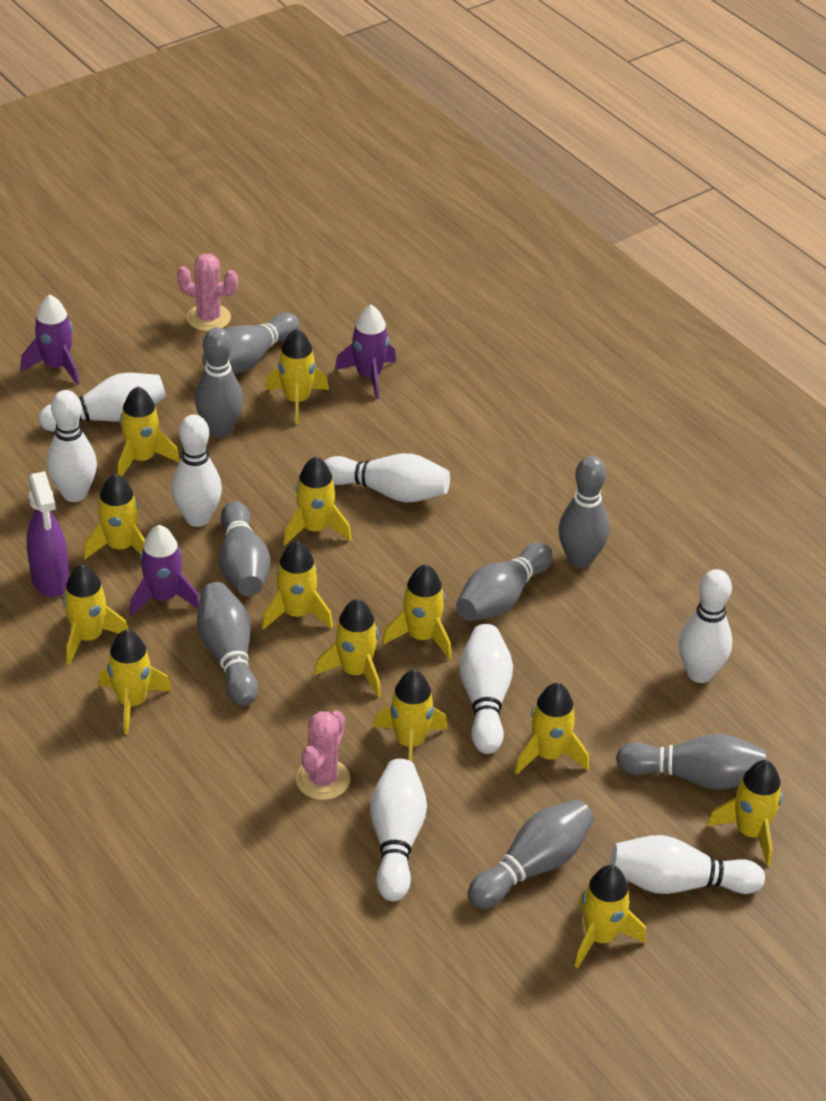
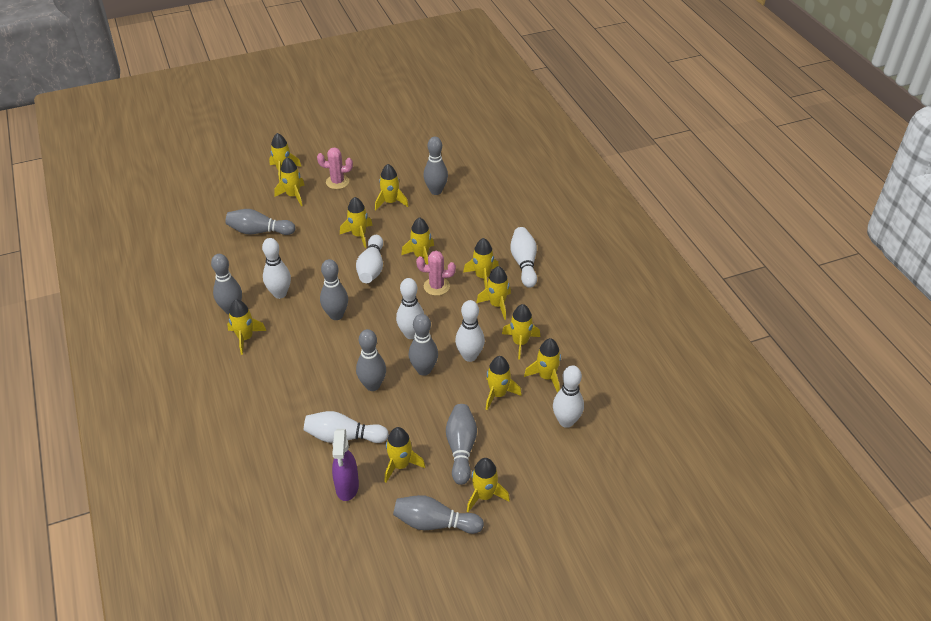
purple rocket: [21,294,79,385] [130,525,200,616] [335,305,396,399] = 3 -> none = 0
white bowling pin: [39,373,166,432] [47,390,97,502] [171,415,222,527] [324,453,450,502] [370,759,427,901] [459,624,513,754] [610,835,765,894] [678,569,732,683] = 8 -> [262,238,291,299] [304,411,389,443] [356,235,383,283] [396,278,424,339] [455,300,485,362] [510,227,537,288] [553,365,584,428] = 7

